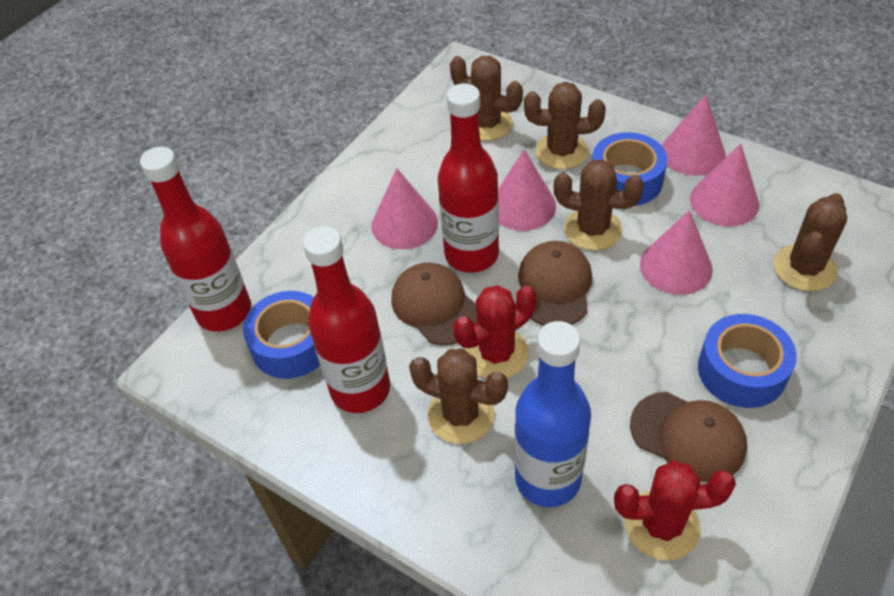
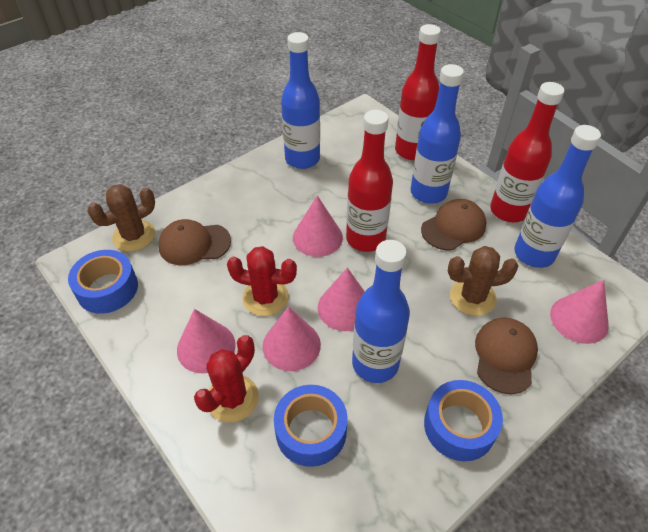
blue bottle: [514,321,591,507] = 1 -> [281,32,320,169] [352,240,410,383] [411,64,464,204] [514,125,601,268] = 4
brown cactus: [409,349,508,444] [450,56,523,141] [524,82,606,169] [554,159,644,251] [774,193,847,291] = 5 -> [87,184,155,251] [448,246,519,316] = 2

